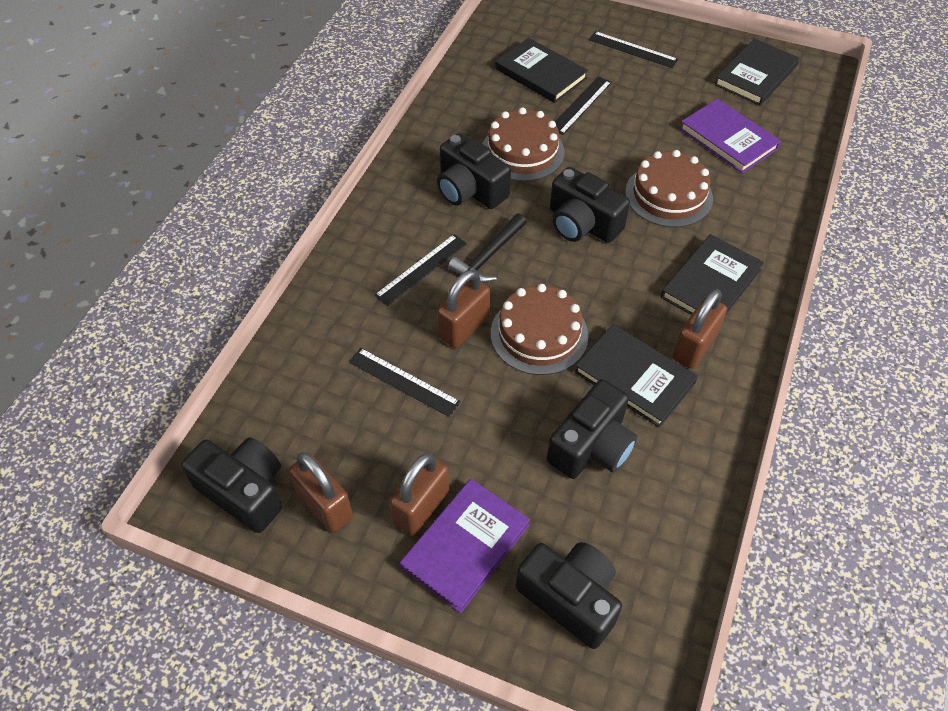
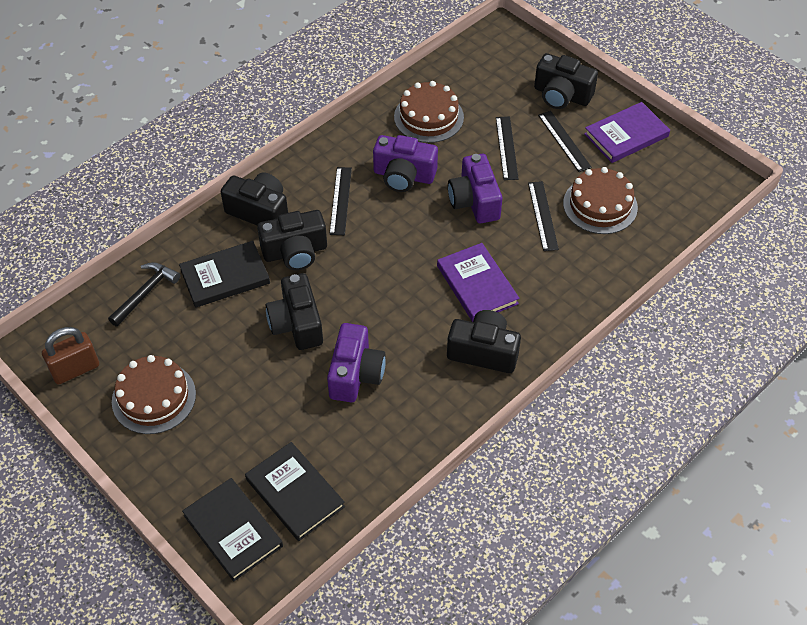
black book: [496,38,588,103] [575,324,698,428] [661,234,764,315] [714,38,799,106] = 4 -> [179,241,270,308] [182,478,283,581] [245,442,345,541] = 3
brown padlock: [289,453,353,533] [389,453,449,536] [437,270,490,348] [672,289,727,369] = 4 -> [42,327,99,384] = 1
purple camera: none = 0 -> [327,323,386,402] [373,135,438,192] [448,154,502,223] = 3

